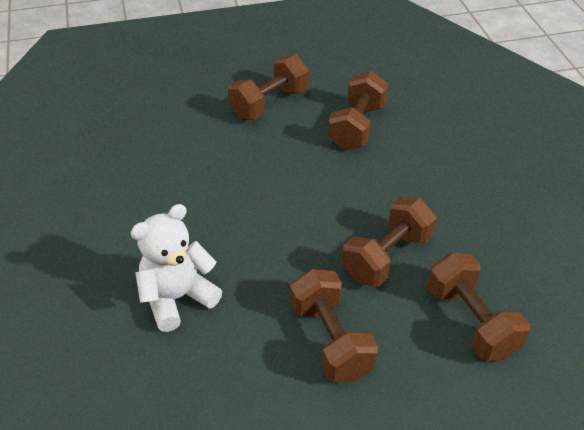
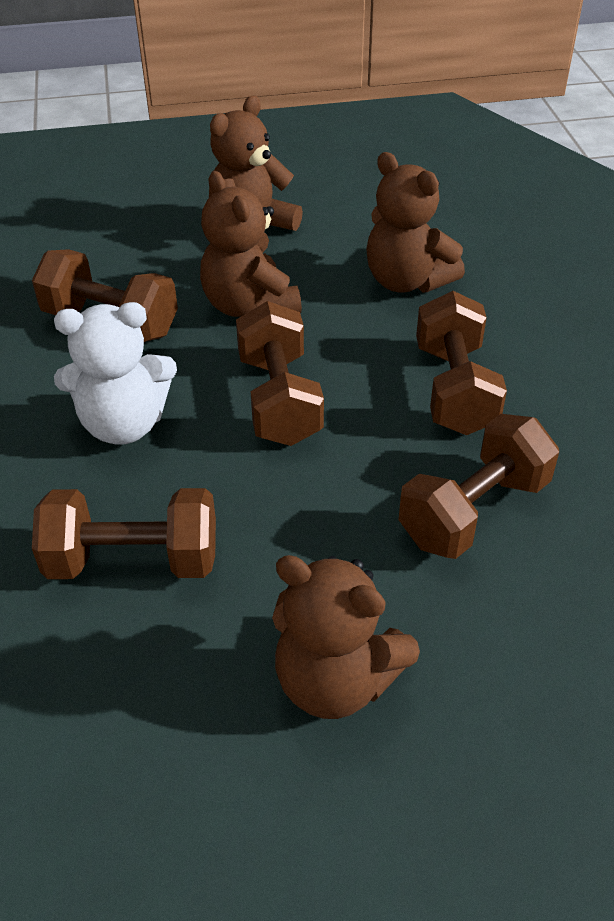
brown teddy bear: none = 0 -> [200,171,302,317] [209,95,303,253] [272,555,420,719] [366,152,465,293] = 4

